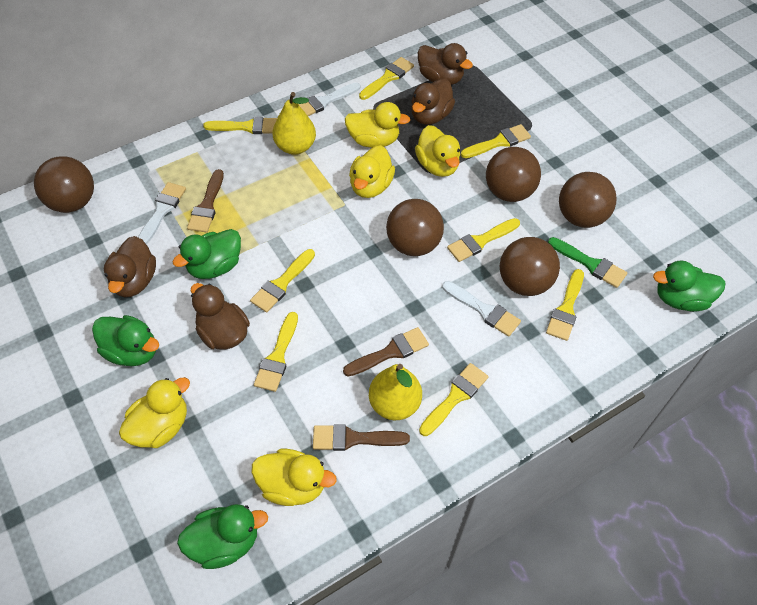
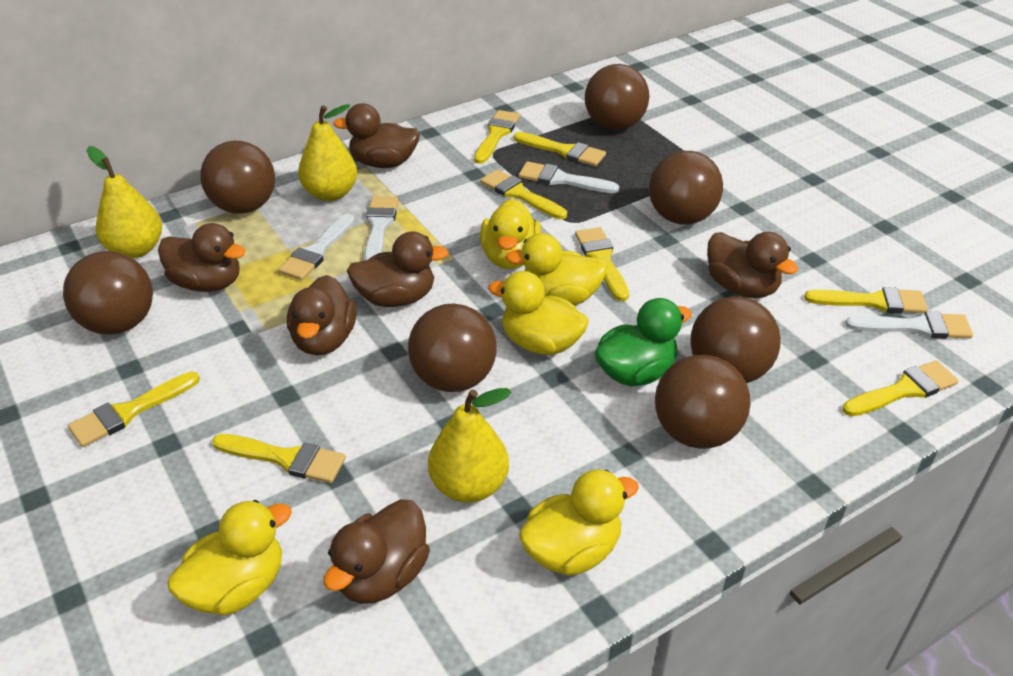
brown ball: [34,156,94,213] [386,199,444,256] [486,147,541,202] [500,237,560,296] [559,172,617,228] = 5 -> [63,251,153,335] [200,141,275,214] [408,303,497,392] [585,64,650,130] [649,151,723,224] [655,355,751,449] [690,297,781,383] = 7
brown brush: [187,169,224,233] [313,424,410,451] [343,327,429,376] = 3 -> none = 0
brown duck: [104,236,156,297] [191,283,250,350] [411,78,455,125] [418,43,473,85] = 4 -> [158,223,245,292] [287,275,357,355] [324,499,430,604] [333,103,420,168] [347,232,449,307] [707,232,798,298] = 6
green brush: [548,237,627,288] = 1 -> none = 0
green duck: [92,315,159,366] [173,229,241,279] [177,504,268,569] [653,260,726,312] = 4 -> [595,298,692,386] = 1
white brush: [138,182,186,245] [299,83,360,116] [442,281,521,337] = 3 -> [278,213,355,280] [364,196,398,260] [519,162,619,193] [845,311,973,339] = 4
yellow pear: [273,92,316,155] [369,364,422,420] = 2 -> [87,146,162,258] [298,104,357,201] [428,388,511,503] = 3

